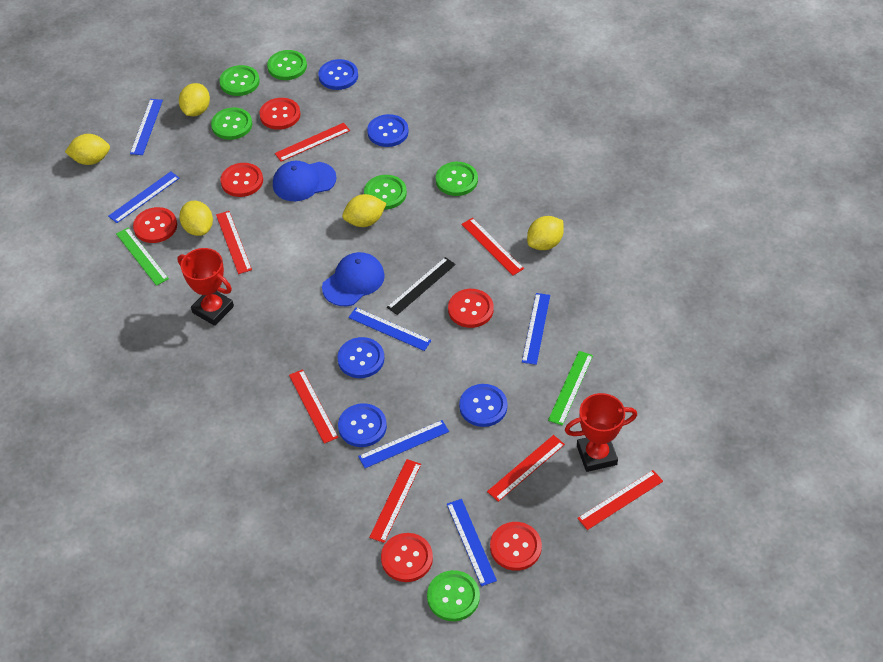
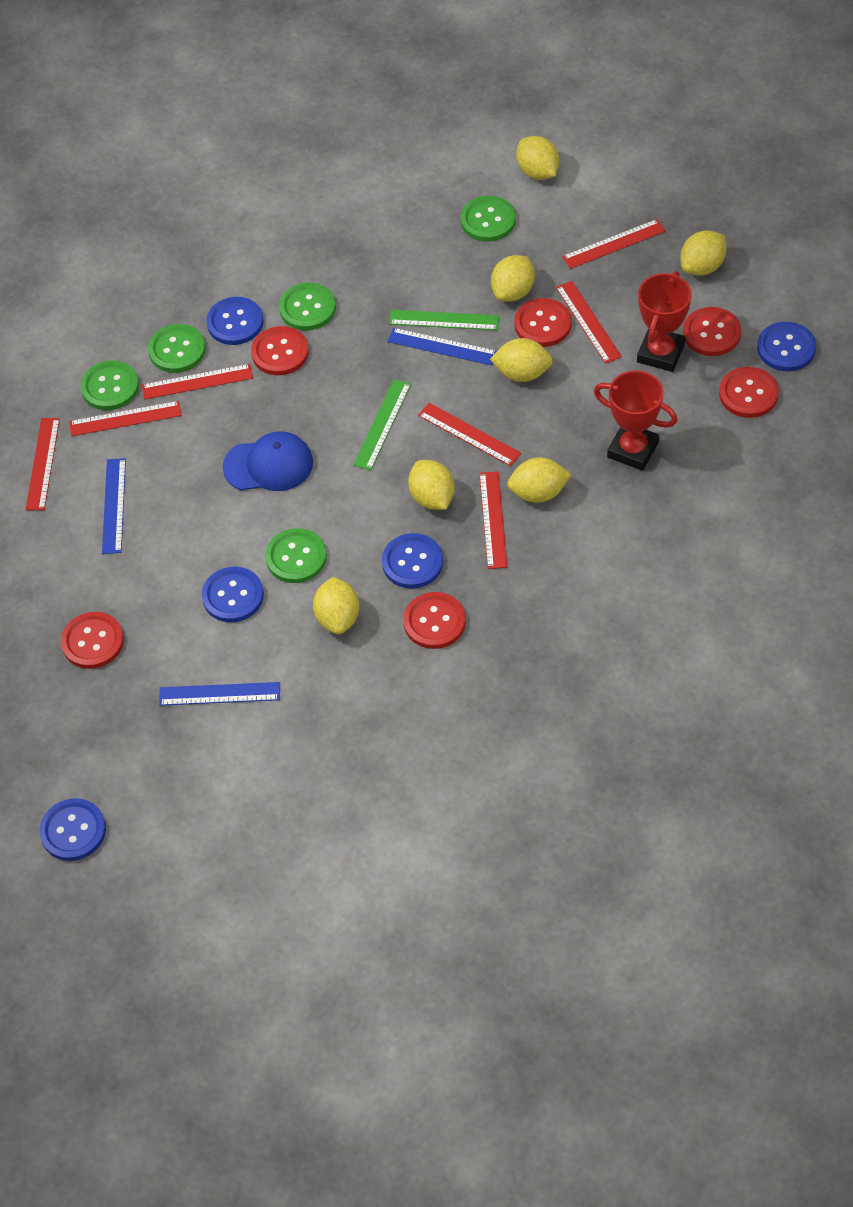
black ruler: [387,257,456,315] = 1 -> none = 0
blue cap: [273,161,337,201] [322,252,385,306] = 2 -> [223,432,313,491] = 1
blue ruler: [108,171,180,223] [130,99,163,155] [348,307,432,351] [358,420,449,468] [447,499,497,586] [522,293,550,365] = 6 -> [102,458,126,554] [159,682,280,706] [388,328,497,365] = 3
green button: [211,107,252,140] [219,65,260,96] [267,50,307,80] [364,175,407,210] [427,570,480,621] [436,162,478,196] = 6 -> [81,361,139,410] [148,324,206,373] [265,528,327,583] [279,282,336,331] [461,196,516,242] = 5
yellow lemon: [65,134,110,165] [179,83,210,116] [179,201,213,236] [342,194,387,227] [527,216,564,250] = 5 -> [313,577,359,634] [408,460,455,510] [490,338,553,382] [491,255,535,302] [507,457,572,503] [516,136,559,180] [680,230,727,276] = 7

